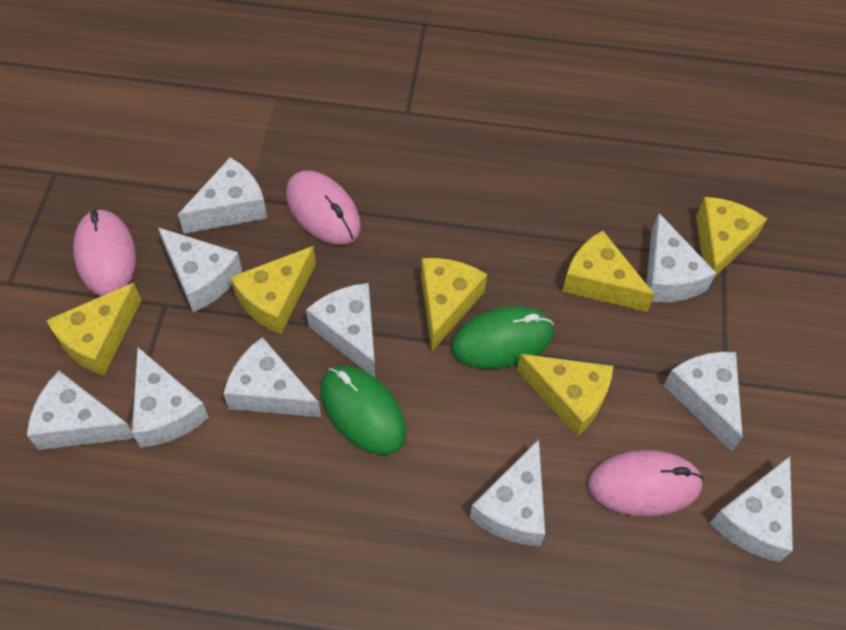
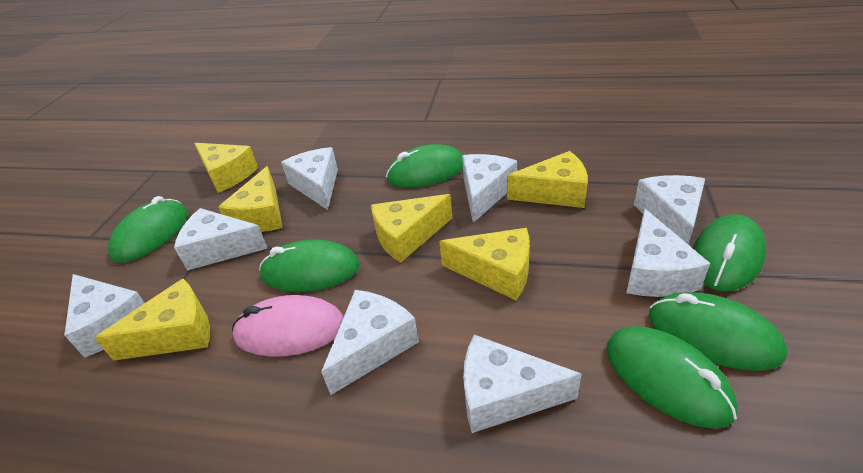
green mouse: [320,365,406,455] [451,306,554,369] = 2 -> [108,196,188,263] [259,239,360,292] [386,144,463,187] [607,326,738,429] [649,292,787,371] [693,214,766,291] = 6
pink mouse: [73,209,136,296] [286,171,361,245] [588,450,704,516] = 3 -> [232,295,344,357] = 1
white cheese: [27,371,135,450] [132,347,209,448] [158,227,242,312] [178,157,267,234] [223,337,321,417] [306,283,375,378] [470,439,545,546] [646,213,716,303] [663,352,743,452] [710,456,793,562] = 10 -> [64,274,145,358] [174,208,268,271] [281,147,338,210] [321,290,419,395] [462,154,517,223] [463,335,582,433] [626,208,710,297] [634,175,705,244] = 8

